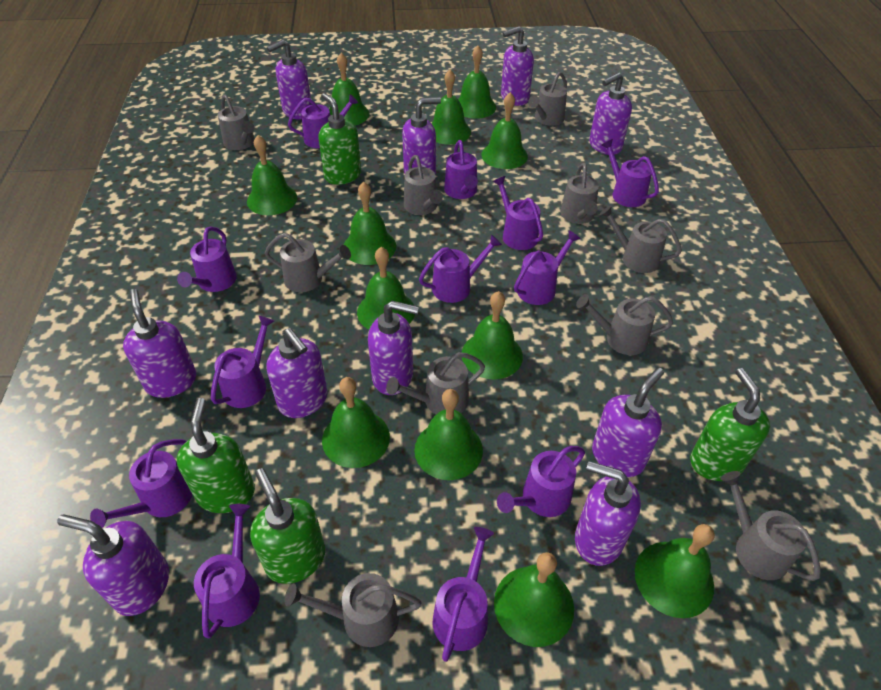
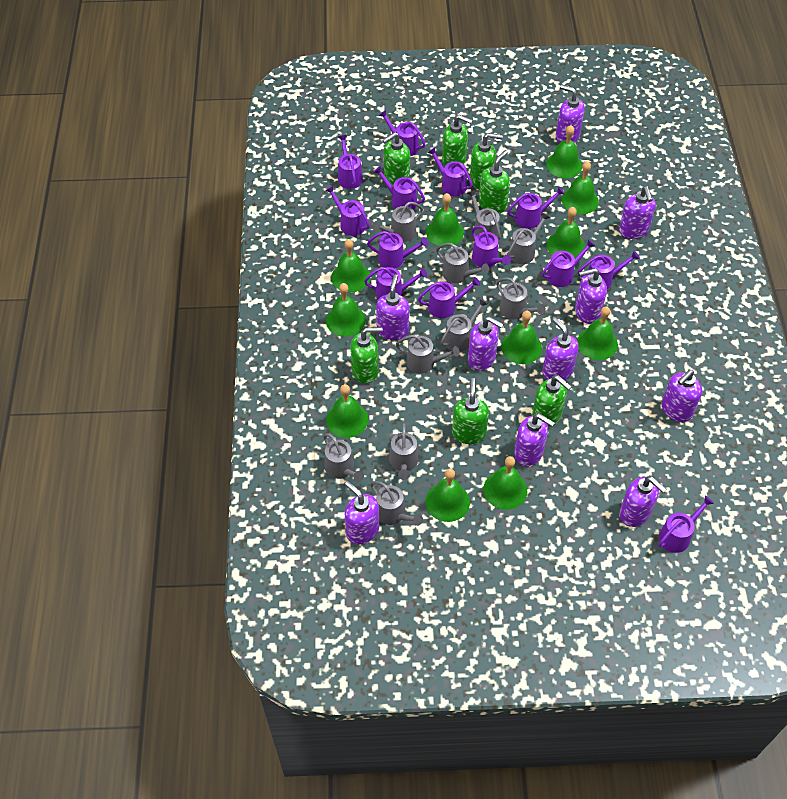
green bell: [247,135,297,215] [322,377,390,468] [329,53,369,125] [344,182,396,265] [357,247,415,329] [414,389,483,480] [432,70,471,145] [458,46,496,119] [462,291,523,380] [481,92,528,169] [494,552,574,647] [635,524,715,618] = 12 -> [326,283,366,337] [326,384,368,438] [331,239,370,293] [425,469,470,522] [426,193,464,247] [483,456,528,510] [501,311,542,364] [546,125,582,178] [547,207,585,258] [561,161,599,214] [577,306,618,360] = 11
green soap dispenser: [177,398,255,513] [250,468,325,584] [318,93,361,185] [690,368,770,481] = 4 -> [350,327,383,384] [382,132,410,186] [442,114,473,167] [452,378,489,444] [470,133,503,190] [479,150,510,214] [532,375,572,427] = 7
purple watering can: [90,439,192,528] [177,226,237,292] [194,504,260,638] [211,316,274,408] [288,94,358,148] [419,234,502,303] [433,527,494,662] [444,140,478,199] [493,176,543,250] [497,446,585,517] [514,230,581,305] [602,139,659,207] = 12 -> [325,186,370,236] [338,135,363,189] [364,267,427,299] [367,231,428,268] [374,166,425,210] [379,110,426,156] [418,277,480,318] [427,147,473,196] [472,226,511,268] [507,187,565,229] [542,239,595,287] [578,251,640,289] [658,496,714,553] = 13

